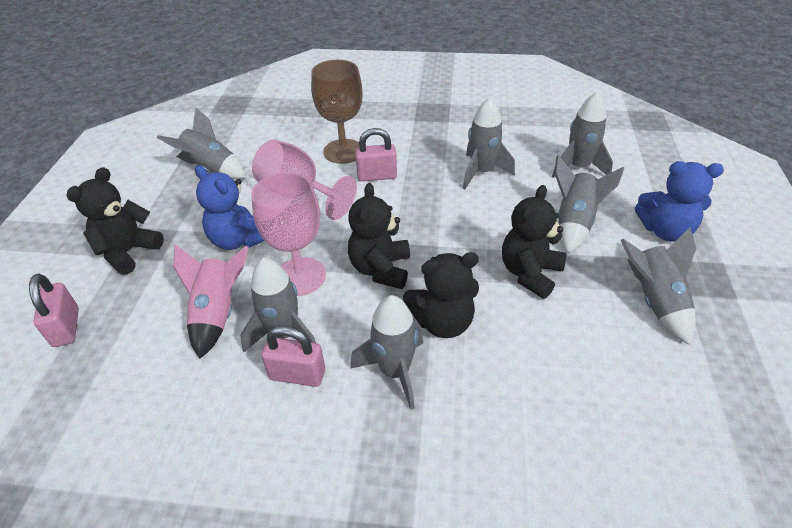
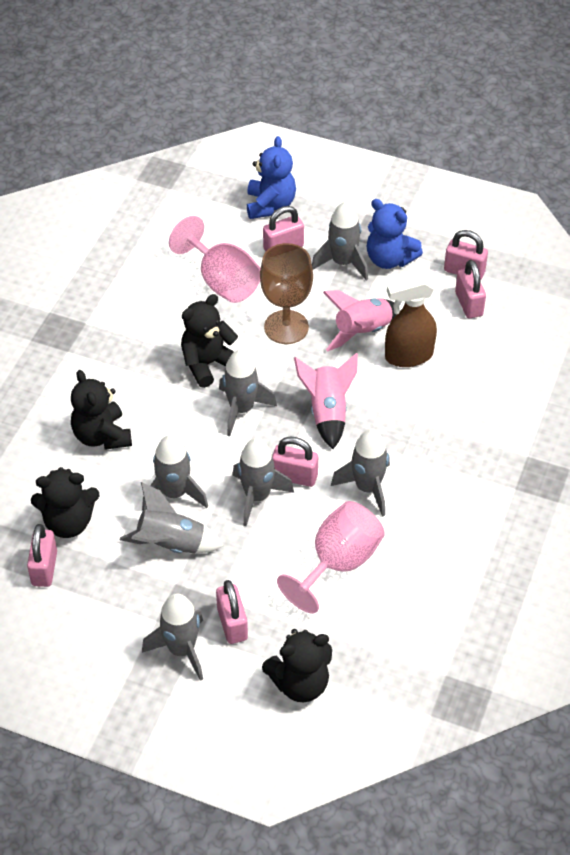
brown spray bottle: none = 0 -> [385,276,437,367] = 1
pink padlock: [29,274,79,347] [261,326,325,387] [355,128,397,181] = 3 -> [27,524,57,587] [216,580,248,644] [263,206,304,251] [272,437,318,487] [444,230,488,280] [455,260,486,318] = 6
pink rocket: [173,245,249,359] = 1 -> [294,353,358,449] [323,290,397,351] = 2

